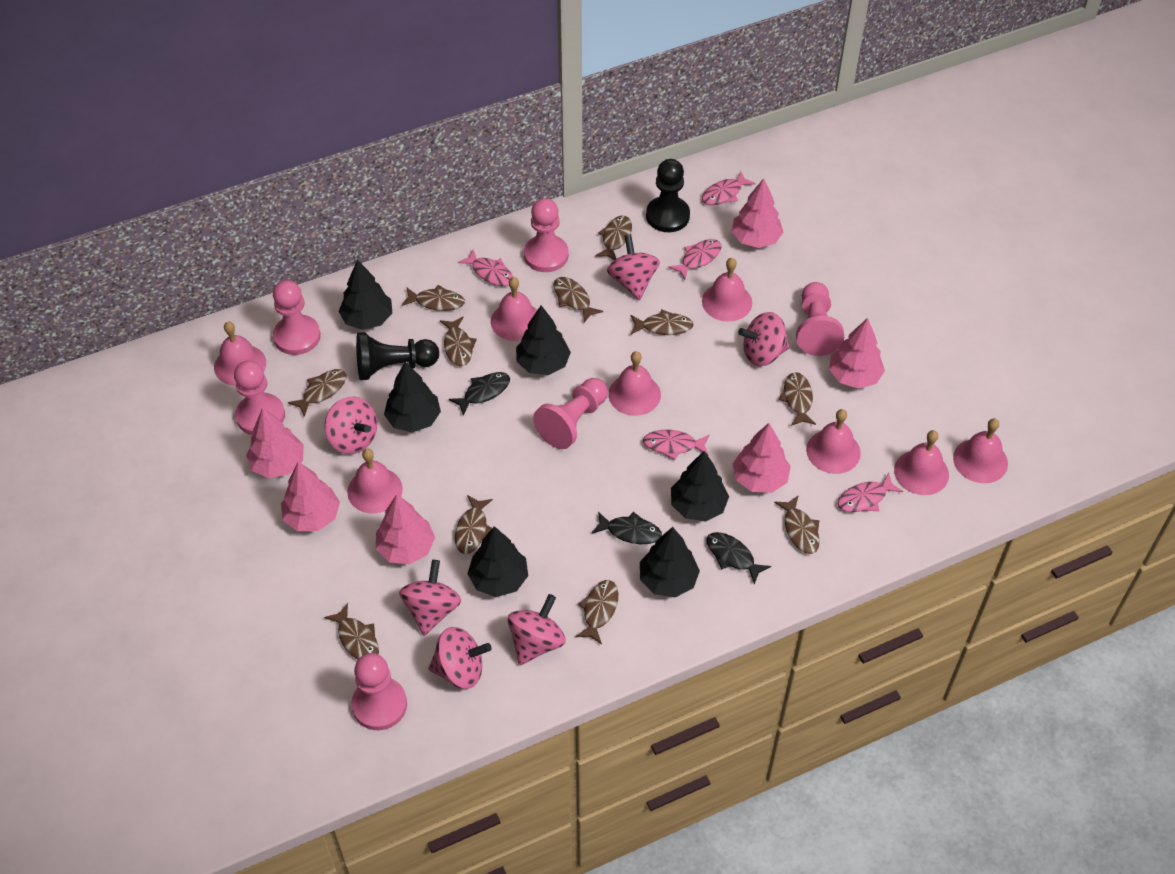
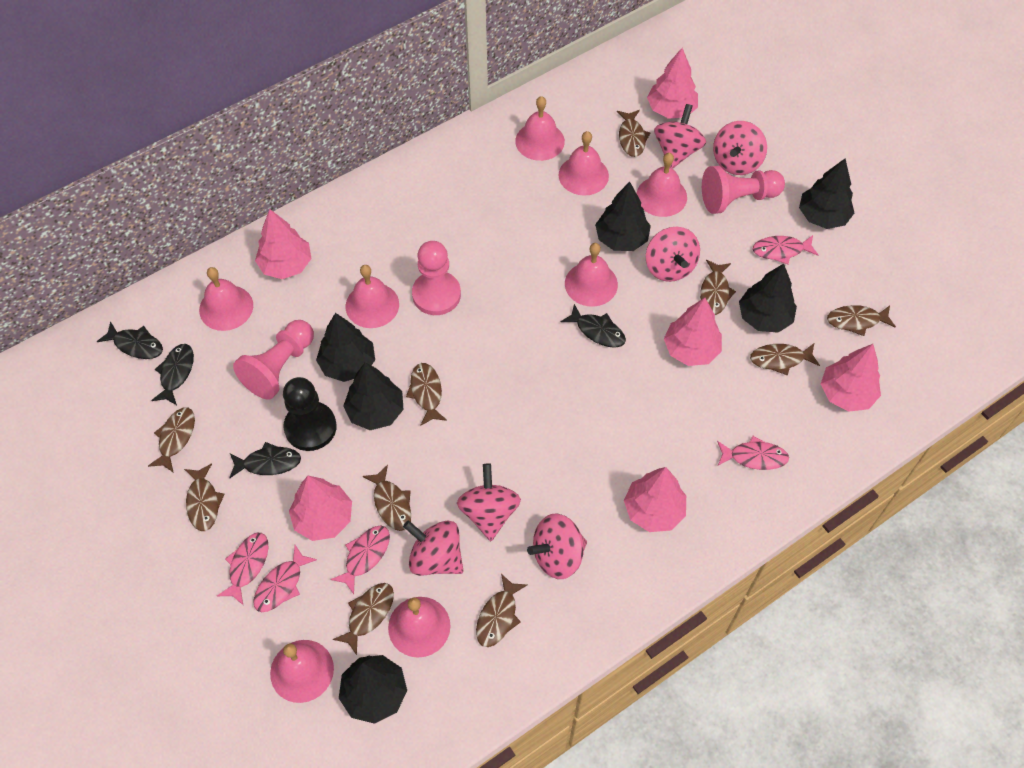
black fish: [449,372,510,415] [592,512,662,544] [706,532,771,584] = 3 -> [97,321,163,359] [151,344,194,405] [229,442,301,478] [561,304,626,348] = 4
black pawn: [356,332,439,380] [646,159,690,232] = 2 -> [283,377,337,451] = 1
brown fish: [288,369,347,417] [324,603,379,660] [402,285,465,311] [440,317,477,366] [455,495,493,554] [553,277,603,322] [575,580,618,645] [595,215,632,260] [631,310,694,335] [774,495,820,554] [779,372,816,426] = 11 -> [148,407,195,473] [184,463,224,531] [333,583,394,655] [363,465,411,531] [406,363,447,425] [476,574,528,647] [617,110,651,157] [700,260,736,315] [750,344,820,376] [827,305,896,336] = 10
pink pawn: [234,360,285,435] [273,280,321,355] [351,653,407,730] [524,198,569,272] [533,378,608,449] [796,282,844,356] = 6 -> [233,320,314,399] [412,241,461,315] [702,166,785,214] = 3

